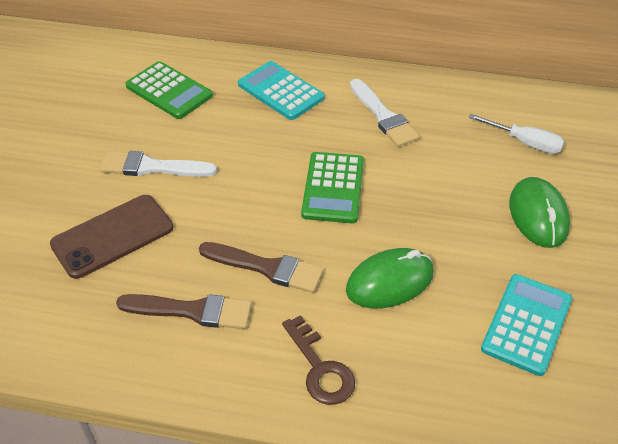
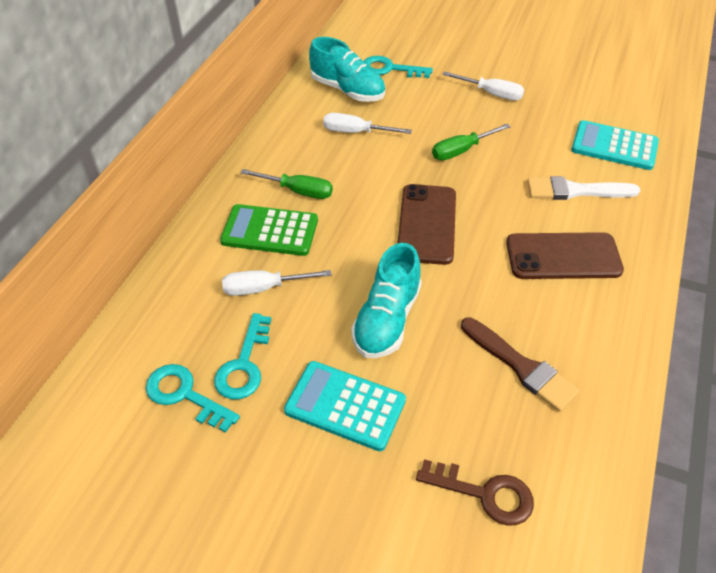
brown brush: [116,294,252,329] [199,242,324,293] = 2 -> [461,317,580,412] = 1
brown phone: [50,195,173,279] = 1 -> [397,184,456,265] [506,232,624,279] = 2
green calculator: [126,61,213,119] [301,152,364,223] = 2 -> [220,204,318,256] = 1
green mouse: [346,248,433,309] [509,177,570,248] = 2 -> none = 0
green screwdriver: none = 0 -> [240,169,333,199] [432,124,511,160] = 2
turquoise key: none = 0 -> [146,364,240,433] [214,313,272,399] [363,56,433,78] = 3
turquoise shoe: none = 0 -> [309,37,385,102] [351,243,422,358] = 2
white brush: [100,151,217,177] [350,79,420,147] = 2 -> [527,176,640,200] = 1
white screwdriver: [468,114,564,154] = 1 -> [222,270,332,296] [323,113,412,134] [442,71,524,101] = 3

